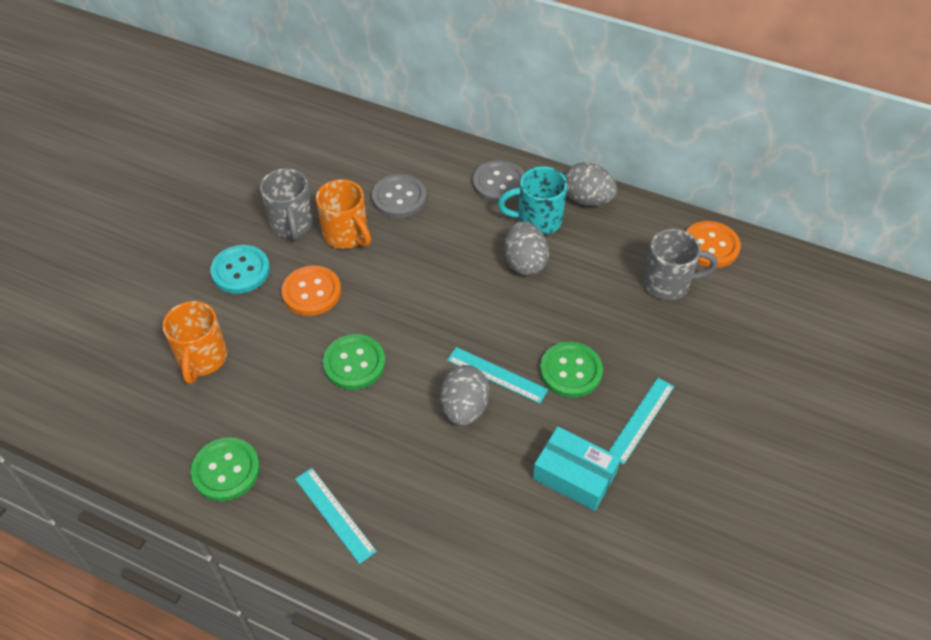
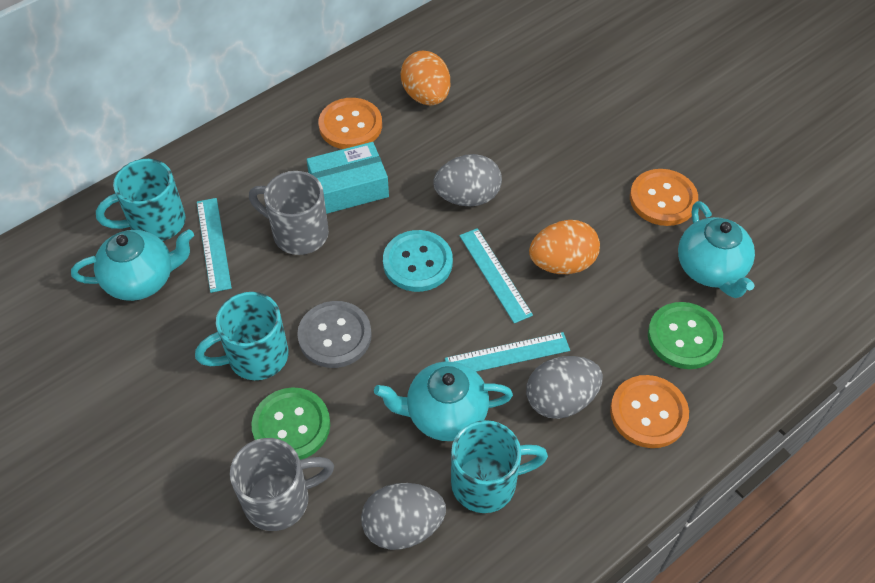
green button: [191,437,260,501] [323,334,386,390] [540,342,603,398] = 3 -> [252,387,330,460] [648,302,723,369] = 2
grey button: [372,174,427,218] [473,160,525,203] = 2 -> [297,301,372,368] = 1
orange button: [281,265,341,316] [686,221,741,268] = 2 -> [318,98,382,149] [610,375,689,448] [630,169,698,226] = 3
orange egg: none = 0 -> [400,50,450,106] [529,220,600,274] = 2
orange mug: [163,301,227,384] [316,179,371,249] = 2 -> none = 0
turquoise mug: [498,166,567,235] = 1 -> [96,159,186,241] [195,292,288,380] [451,420,548,513] = 3
turquoise teapot: none = 0 -> [71,230,194,301] [374,361,513,441] [678,201,755,298] = 3

